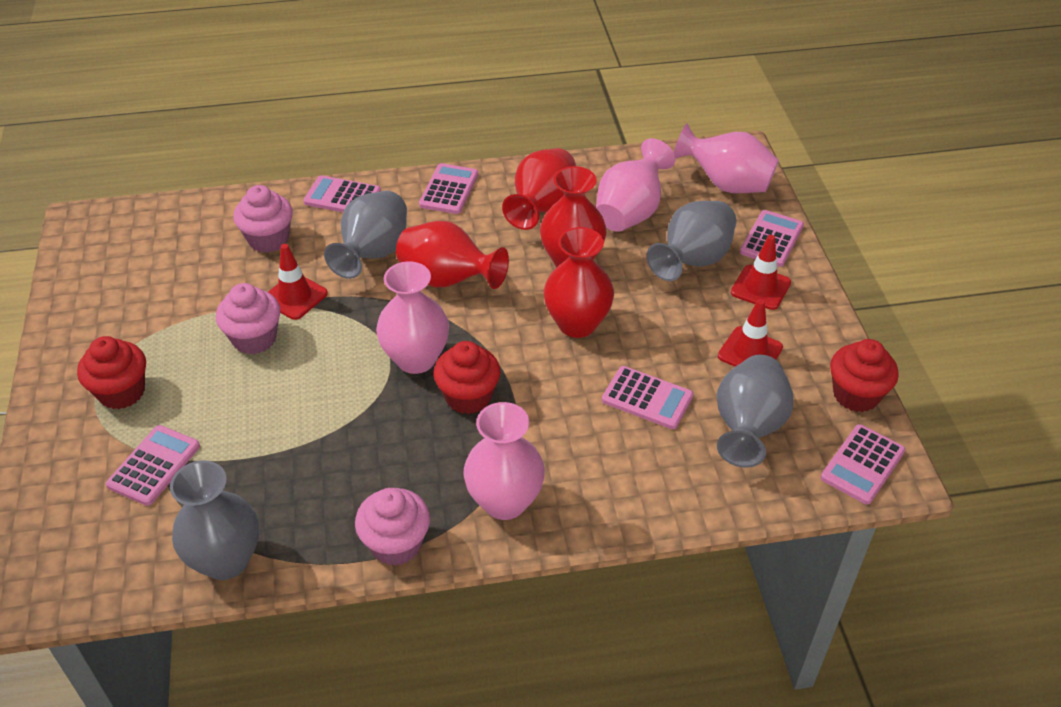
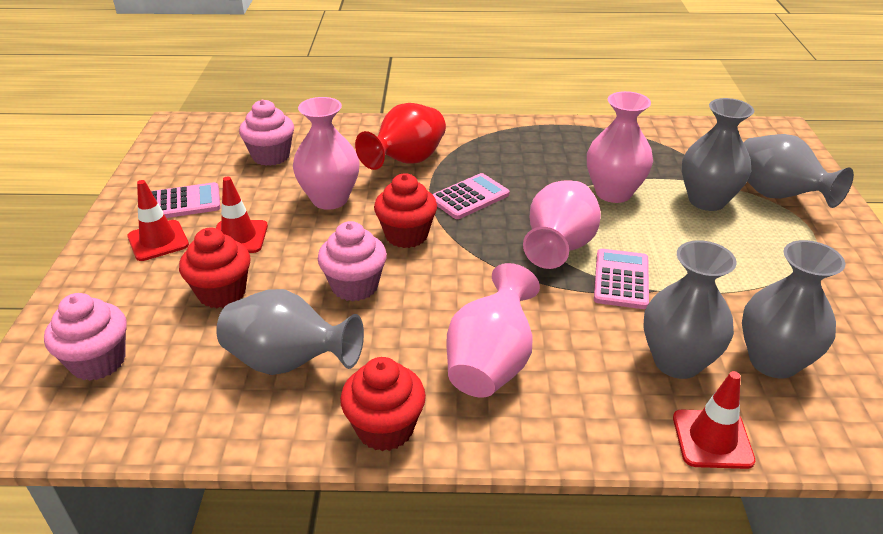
grey vase: [170,460,259,580] [324,190,407,279] [647,201,736,281] [717,355,793,468] = 4 -> [216,289,364,375] [643,240,737,379] [682,98,754,211] [742,240,845,379] [743,134,854,208] = 5
pink calculator: [106,425,200,506] [303,175,381,212] [419,163,478,214] [602,366,693,429] [740,210,804,267] [821,424,906,505] = 6 -> [151,182,221,218] [433,173,510,219] [594,249,649,309] = 3
red vase: [396,221,509,289] [502,148,576,230] [540,166,607,268] [544,227,614,338] = 4 -> [355,103,446,170] = 1

